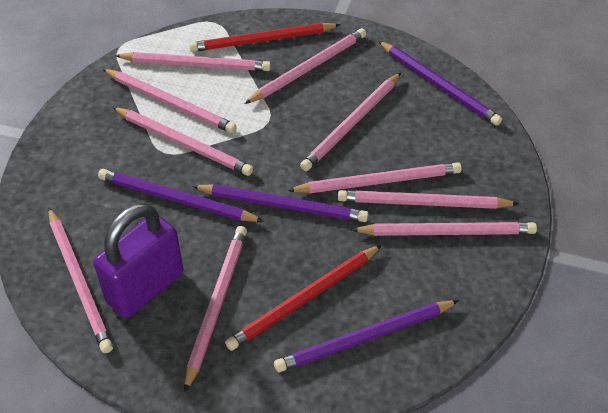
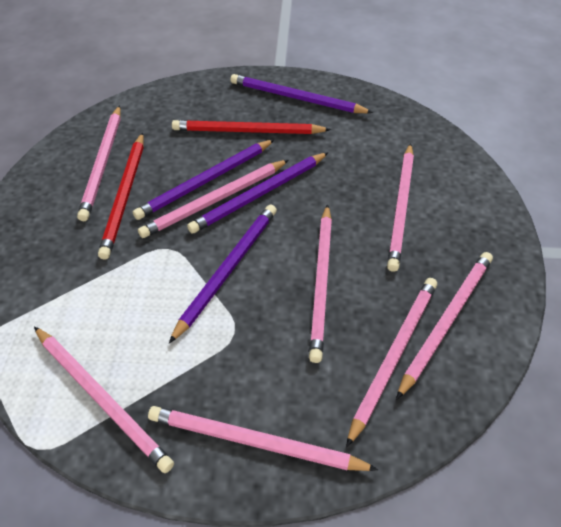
pink pencil: [48,208,113,353] [103,69,237,133] [112,107,253,176] [114,52,271,71] [184,226,247,392] [244,28,366,104] [287,162,462,193] [300,73,401,171] [338,190,519,209] [351,222,537,236] = 10 -> [34,326,174,473] [77,105,121,221] [138,160,289,238] [148,406,378,471] [309,204,332,363] [346,278,437,447] [387,143,414,272] [396,252,493,400] = 8
purple padlock: [93,203,183,318] = 1 -> none = 0

